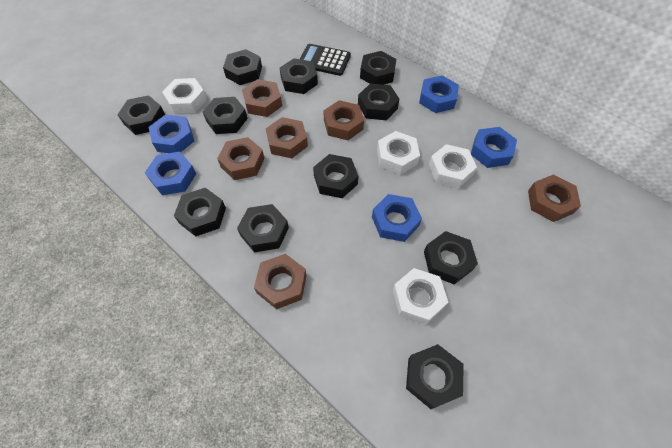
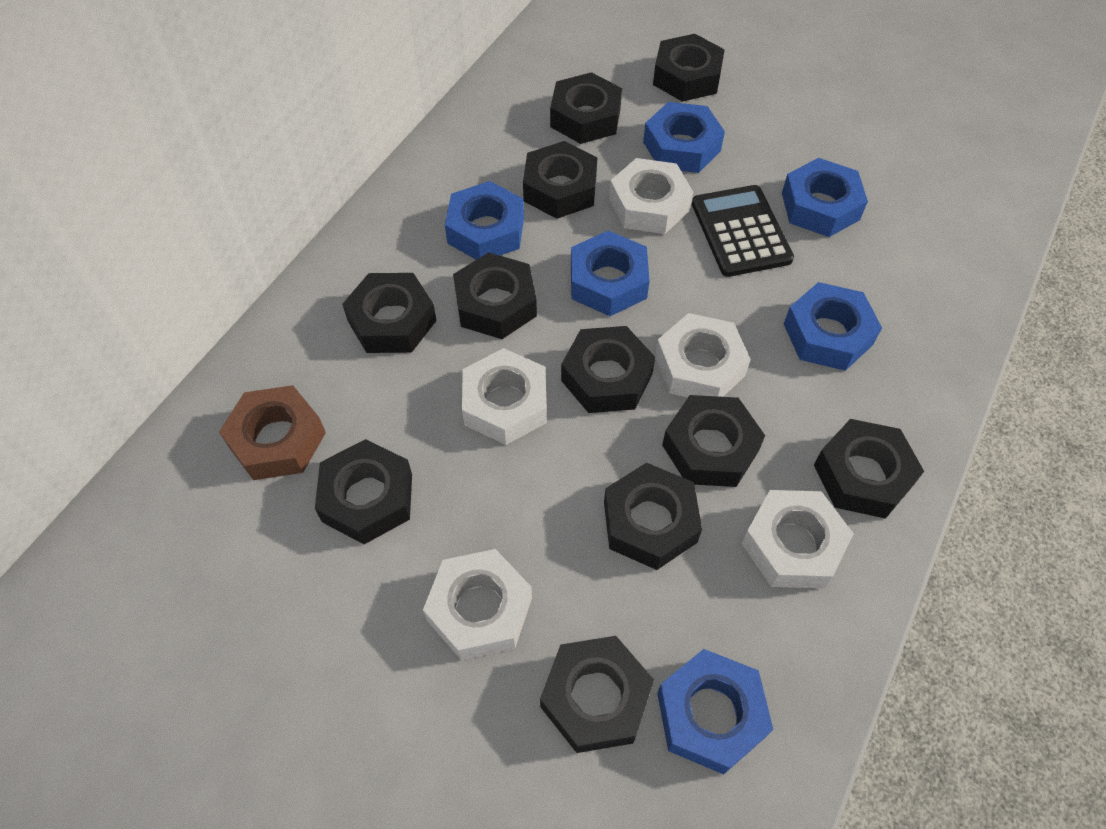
blue nut: [145,152,196,195] [149,115,194,153] [372,194,422,242] [419,75,459,113] [471,127,517,168] = 5 -> [445,181,524,260] [571,231,650,316] [643,102,725,173] [657,649,773,774] [782,158,868,237] [784,282,882,371] = 6
brown nut: [217,137,265,180] [242,79,282,117] [254,254,306,309] [265,117,308,158] [323,100,364,140] [528,174,581,222] = 6 -> [219,385,326,480] = 1
white nut: [162,78,207,114] [377,131,420,175] [393,268,448,325] [429,144,477,188] = 4 -> [423,549,532,660] [462,348,547,445] [609,158,693,234] [655,313,751,398] [741,490,854,588] = 5

